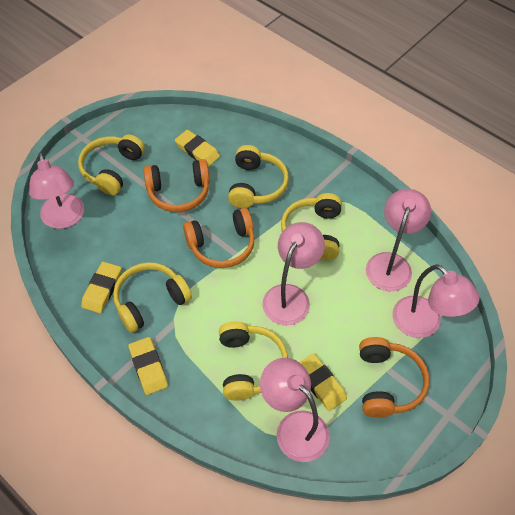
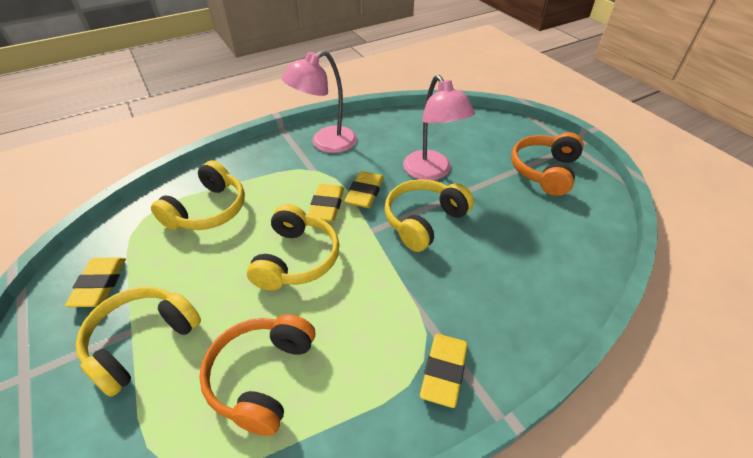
orange headphones: [144,159,210,212] [183,208,255,268] [359,337,430,418] = 3 -> [199,314,315,436] [511,132,584,196] = 2
pink lamp: [29,152,84,229] [260,358,330,462] [262,222,325,325] [366,189,431,291] [392,264,480,338] = 5 -> [281,51,357,153] [403,75,475,180] = 2
yellow headphones: [78,134,145,195] [113,262,192,333] [219,321,288,401] [228,145,289,208] [281,193,342,261] = 5 -> [76,287,201,397] [151,160,245,230] [247,204,339,290] [384,179,474,252] = 4

